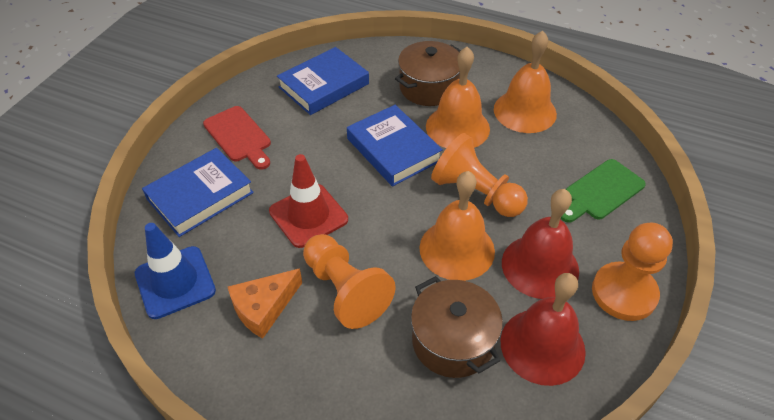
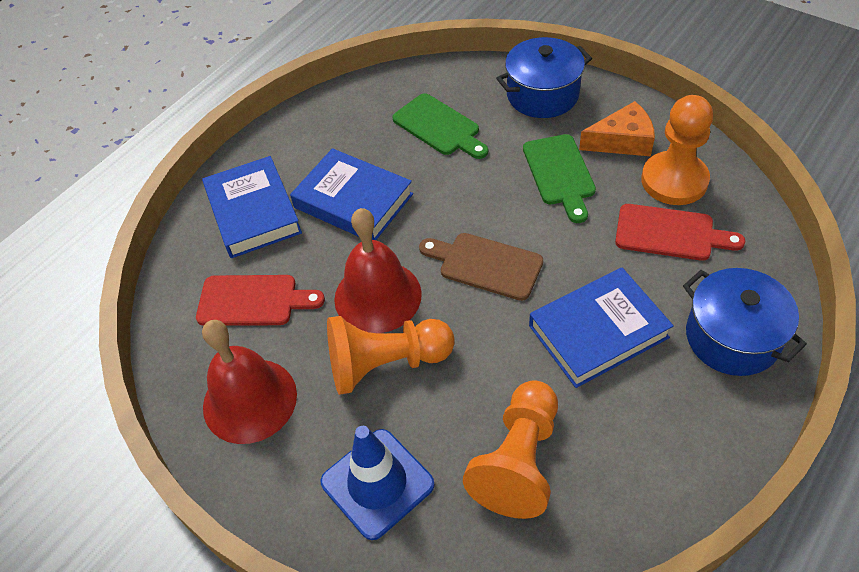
blue pot: none = 0 -> [496,37,592,118] [683,268,807,376] = 2
brown cutting board: none = 0 -> [419,233,543,301] = 1
brown pot: [395,41,461,106] [411,276,503,378] = 2 -> none = 0
green cutting board: [561,159,646,223] = 1 -> [392,93,488,159] [523,134,596,223] = 2
orange bell: [419,171,495,281] [426,47,490,148] [494,30,557,133] = 3 -> none = 0
red cutting board: [203,106,271,170] = 1 -> [196,275,325,326] [615,204,745,261] = 2
red traffic cone: [269,154,348,248] = 1 -> none = 0

